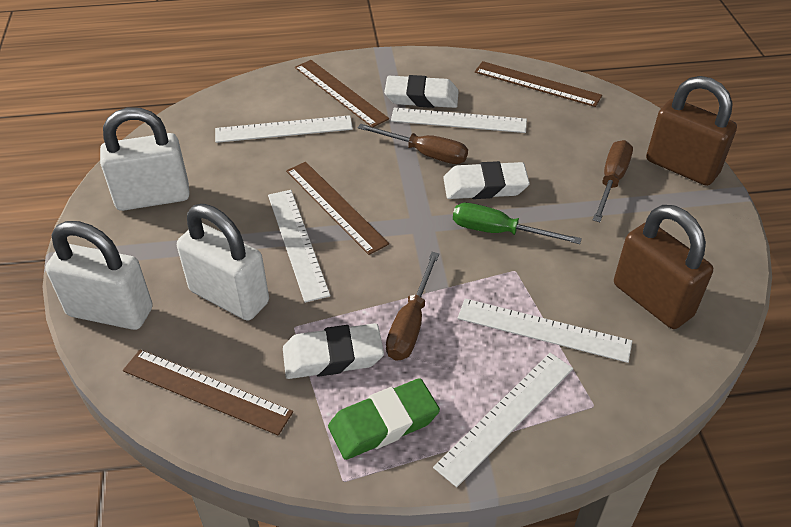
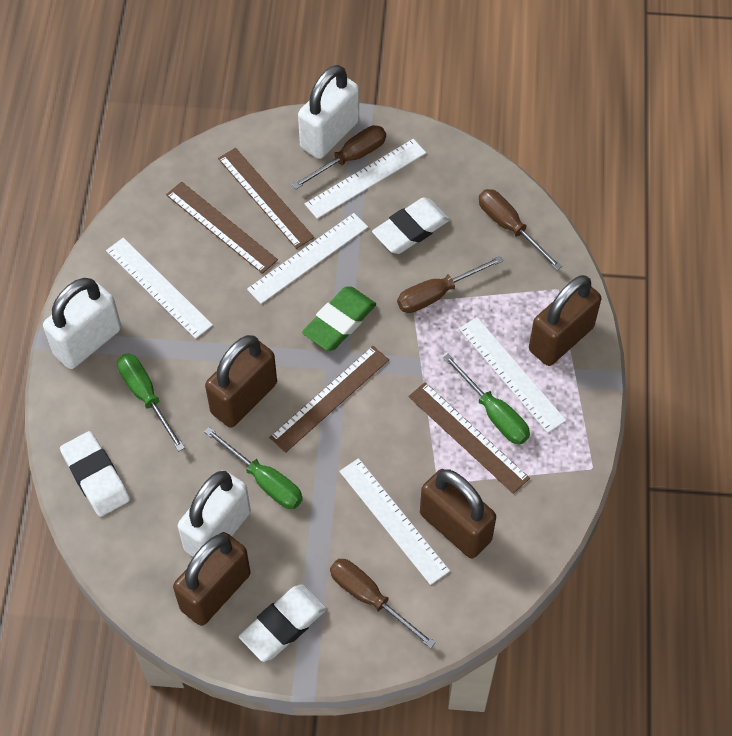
brown padlock: [614,205,713,329] [646,76,737,186] = 2 -> [173,532,251,626] [205,335,277,428] [420,469,496,558] [529,275,601,366] = 4
brown screwdriver: [358,124,468,164] [386,252,439,361] [593,140,633,222] = 3 -> [292,125,386,189] [330,559,436,648] [397,256,503,313] [479,189,562,270] = 4
green screwdriver: [453,203,582,244] = 1 -> [117,354,185,451] [204,427,303,509] [443,354,530,445] = 3

